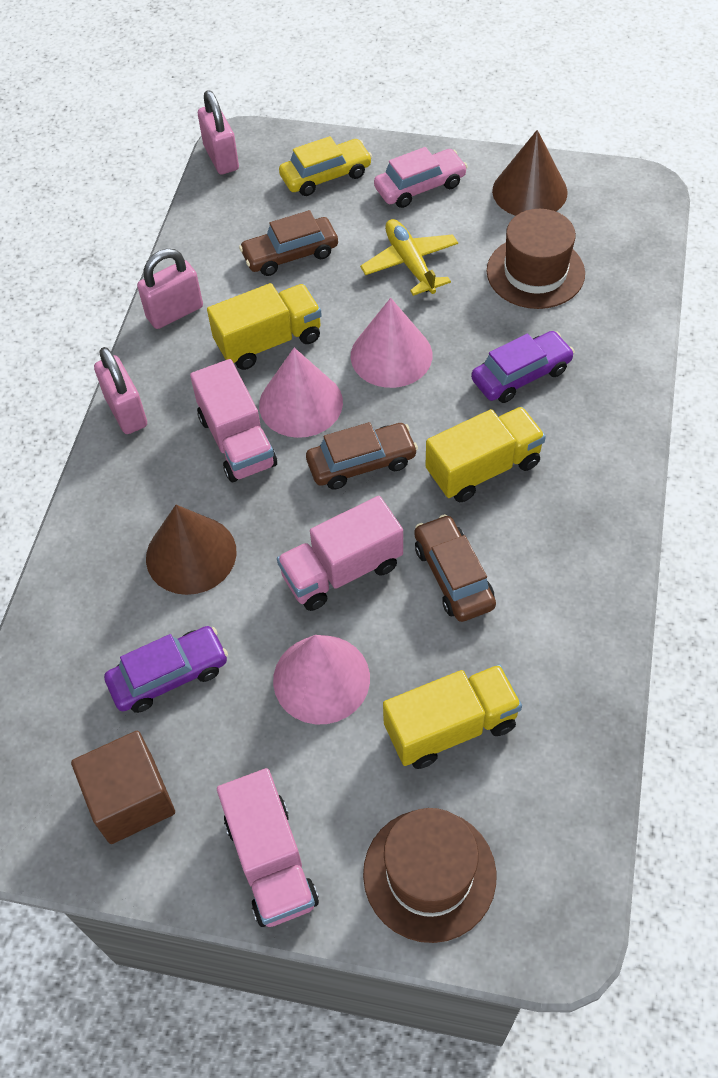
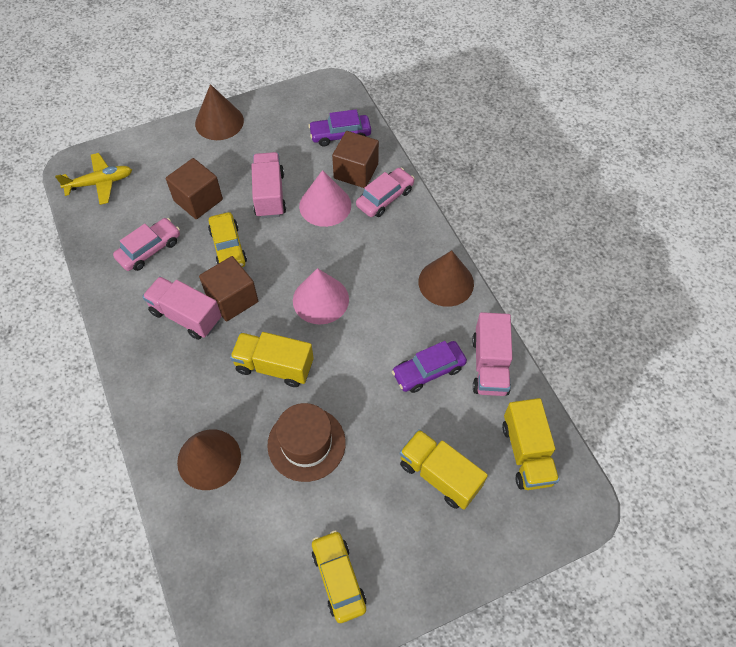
brown car: [239,210,338,276] [306,422,418,490] [414,514,496,622] = 3 -> none = 0
brown cone: [146,505,236,595] [492,130,568,216] = 2 -> [177,429,241,490] [195,84,244,140] [418,250,474,307] = 3
brown cube: [71,731,175,844] = 1 -> [166,158,223,219] [199,256,258,321] [332,131,379,188] = 3
brown hat: [363,808,496,943] [487,209,585,309] = 2 -> [267,403,346,482] = 1
pink car: [374,147,468,208] = 1 -> [113,218,180,271] [356,168,415,217] = 2
pink cone: [259,348,343,438] [273,635,370,724] [351,298,432,388] = 3 -> [293,268,349,325] [299,170,351,227] = 2
pink padlock: [94,347,147,434] [137,249,203,329] [198,90,239,175] = 3 -> none = 0
yellow car: [279,136,372,196] = 1 -> [208,212,247,267] [312,530,366,623] = 2

